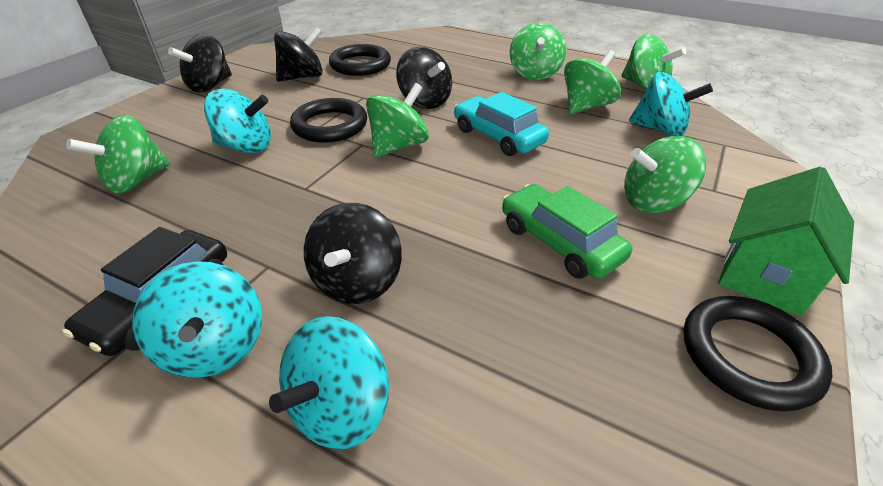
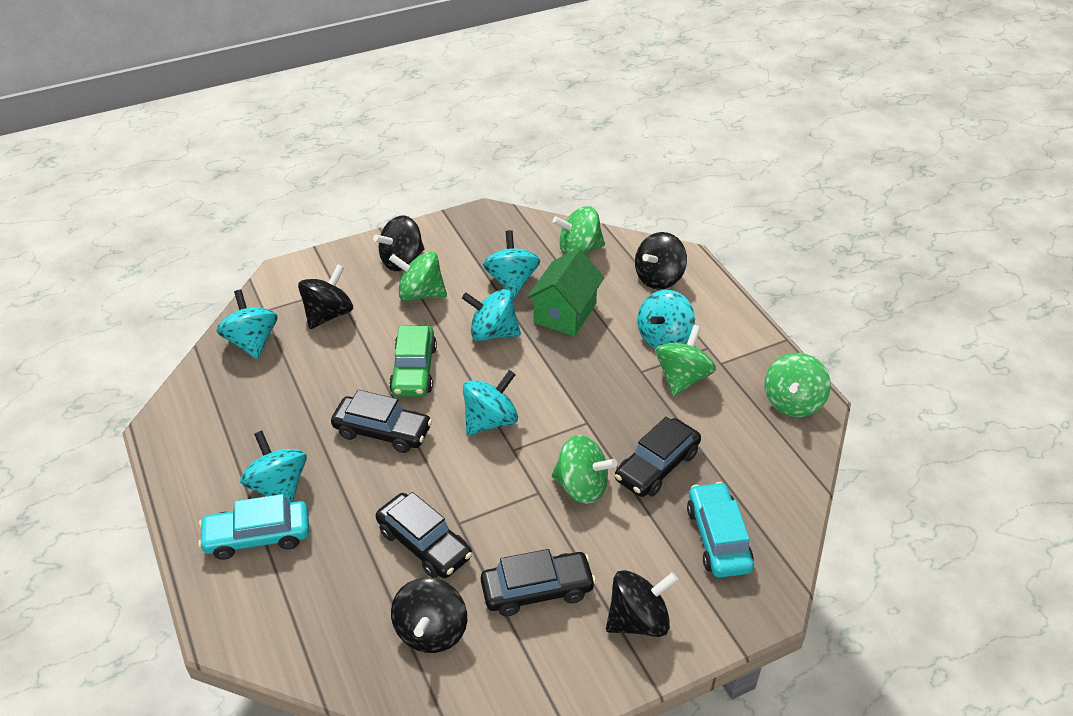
black car: [62,227,227,356] = 1 -> [331,390,432,453] [376,492,472,578] [481,549,596,616] [615,417,701,497] = 4
black ring: [290,98,367,143] [329,44,391,76] [684,296,833,411] = 3 -> none = 0
black spinning top: [168,33,232,93] [274,27,323,82] [304,203,402,304] [396,47,452,109] = 4 -> [298,264,353,329] [373,215,424,271] [391,578,467,653] [606,570,678,637] [635,232,687,290] = 5
green spinning top: [66,115,170,194] [366,83,429,157] [510,23,566,80] [564,50,621,114] [621,34,686,90] [624,136,706,213] = 6 -> [389,251,447,301] [552,435,617,504] [553,206,605,255] [656,325,716,396] [764,353,831,417] = 5
turquoise car: [454,92,549,156] = 1 -> [198,494,309,560] [687,482,754,578] = 2
turquoise spinning top: [132,261,262,378] [204,89,271,154] [269,316,389,449] [629,72,713,136] = 4 -> [216,290,278,359] [240,431,307,502] [462,289,521,341] [463,370,518,435] [483,230,540,298] [637,290,695,349] = 6

